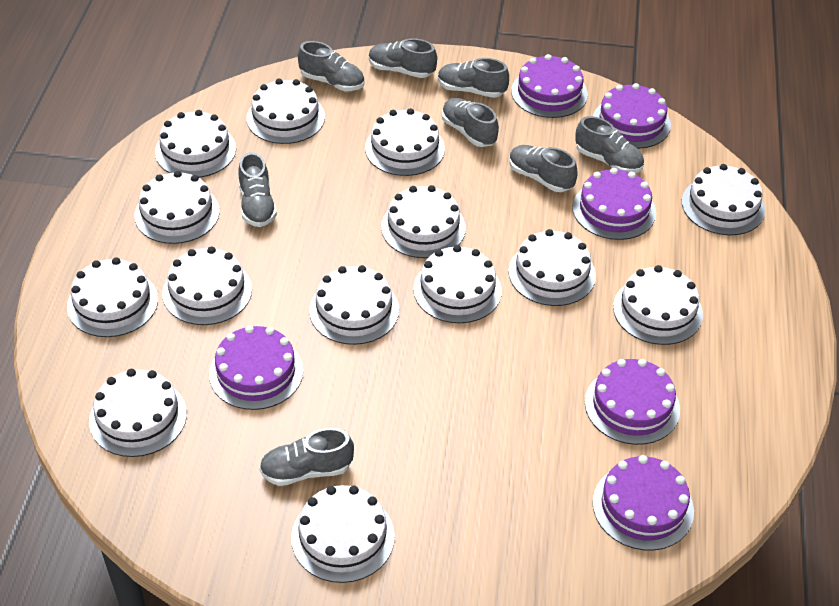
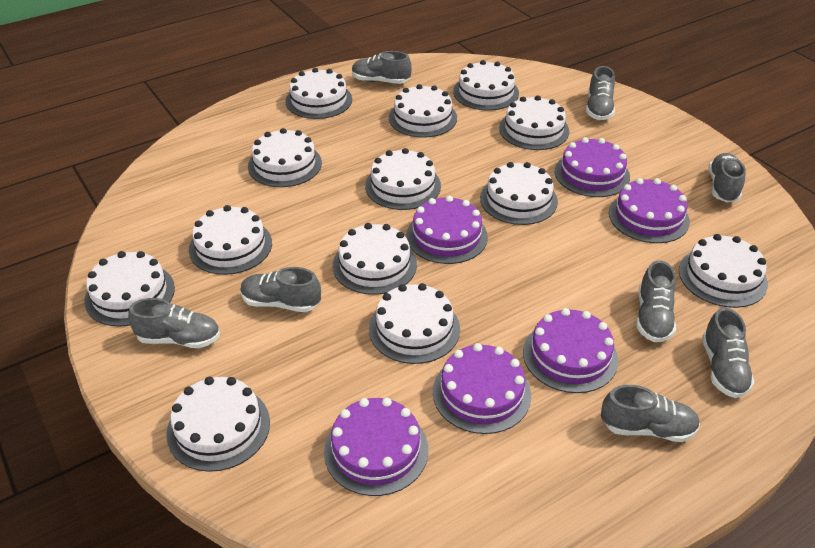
white cake: [67,257,158,337] [89,369,187,457] [134,171,220,244] [155,110,236,178] [162,247,252,325] [246,78,325,144] [291,485,395,583] [309,265,399,345] [365,108,445,176] [381,185,466,258] [413,245,502,323] [508,229,596,306] [613,265,703,345] [682,164,765,235] = 14 -> [84,251,175,327] [166,377,270,472] [189,205,272,275] [248,128,322,187] [285,68,352,119] [333,223,417,295] [365,148,441,210] [369,283,460,364] [389,84,457,138] [453,60,519,111] [480,162,558,225] [499,95,569,150] [679,234,768,308] = 13

